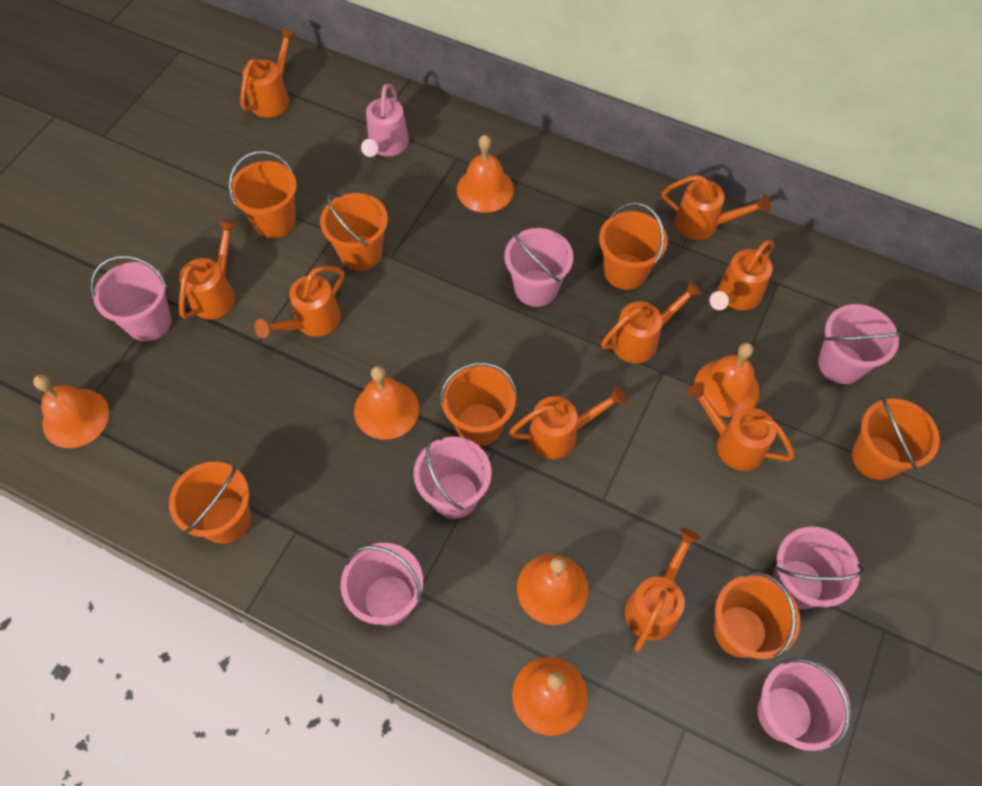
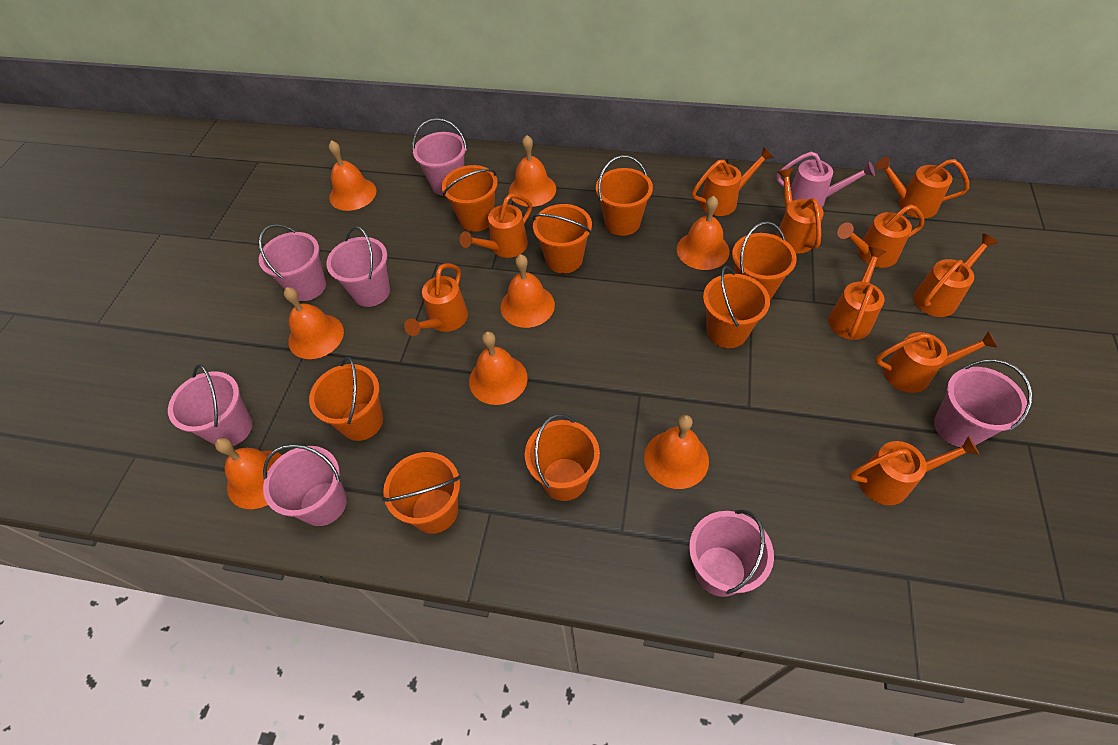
orange bell: [33,375,109,448] [354,366,419,440] [457,135,514,213] [512,657,588,736] [517,554,589,625] [695,343,759,417] = 6 -> [215,438,282,509] [284,287,344,359] [329,140,376,211] [469,332,528,405] [500,254,555,328] [509,135,556,207] [644,415,709,489] [677,196,730,270] = 8
orange bucket: [169,462,251,544] [229,151,297,238] [320,192,388,271] [440,362,517,446] [599,202,668,290] [714,572,800,660] [852,397,940,480] = 7 -> [309,357,383,441] [382,452,461,533] [442,165,498,232] [525,414,600,501] [532,204,592,273] [596,155,653,236] [703,266,770,348] [732,221,797,300] = 8
orange watering can: [179,220,238,319] [240,28,296,118] [254,266,344,338] [509,386,627,459] [601,280,702,363] [625,528,701,652] [662,175,771,240] [687,382,795,471] [710,240,774,310] = 9 -> [404,263,468,336] [459,194,532,258] [692,147,774,216] [776,168,824,254] [828,247,886,340] [837,204,924,268] [850,436,980,505] [875,157,969,218] [875,331,998,393] [913,233,998,317] = 10

